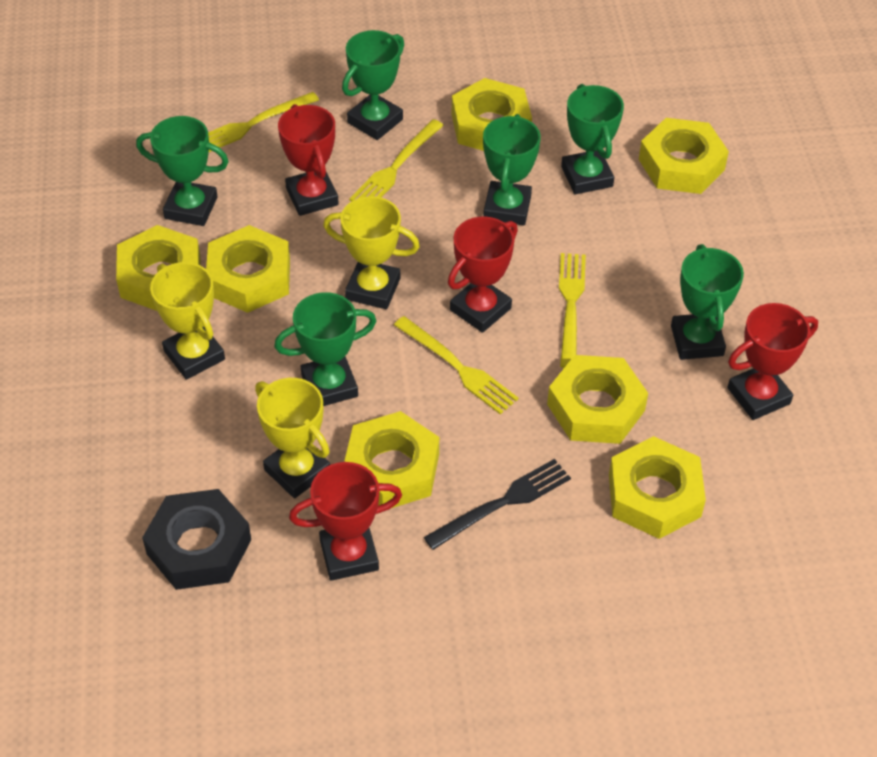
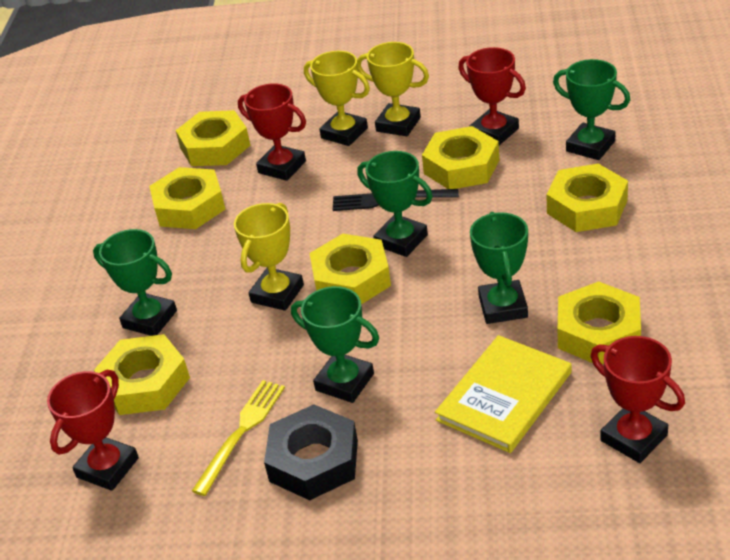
green trophy: [136,116,229,226] [274,292,376,406] [342,30,404,140] [483,114,541,226] [561,84,624,194] [671,244,744,360] = 6 -> [93,229,177,336] [291,286,379,403] [357,151,433,257] [470,212,528,324] [553,59,630,160] = 5
yellow book: none = 0 -> [435,335,572,453] = 1
yellow fork: [208,92,319,152] [349,119,444,201] [394,316,519,414] [559,253,586,368] = 4 -> [192,380,285,496] = 1

